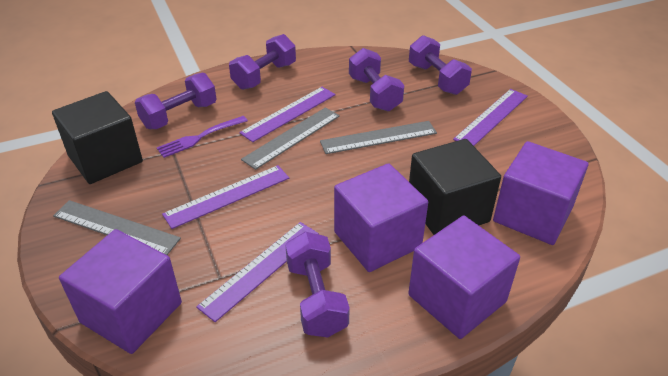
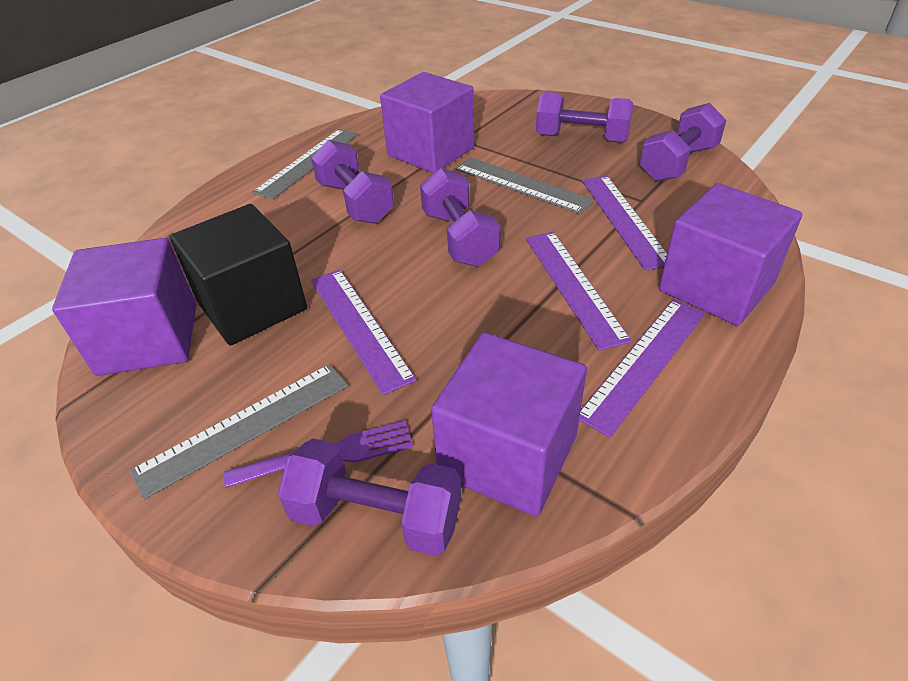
black cube: [52,91,143,184] [409,139,501,235] = 2 -> [170,204,307,346] = 1

